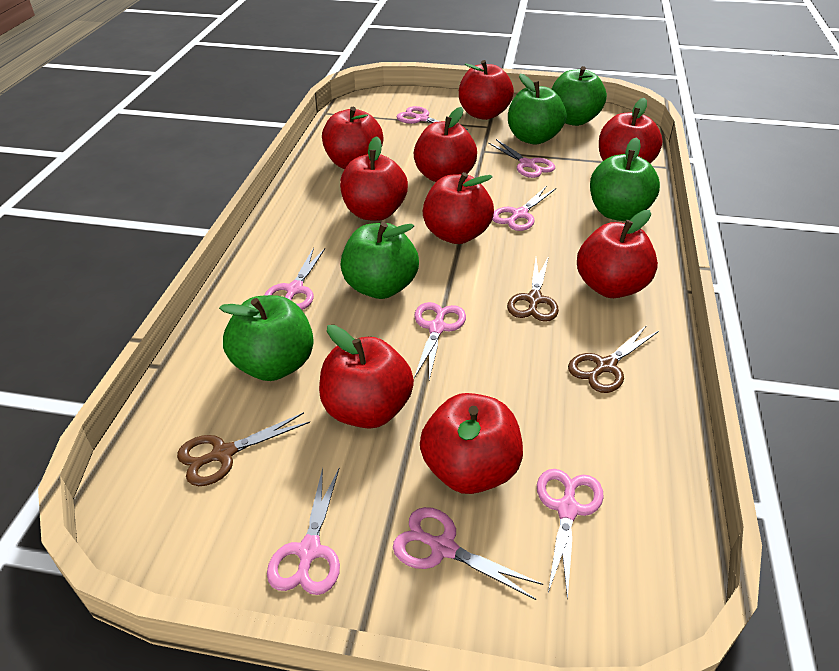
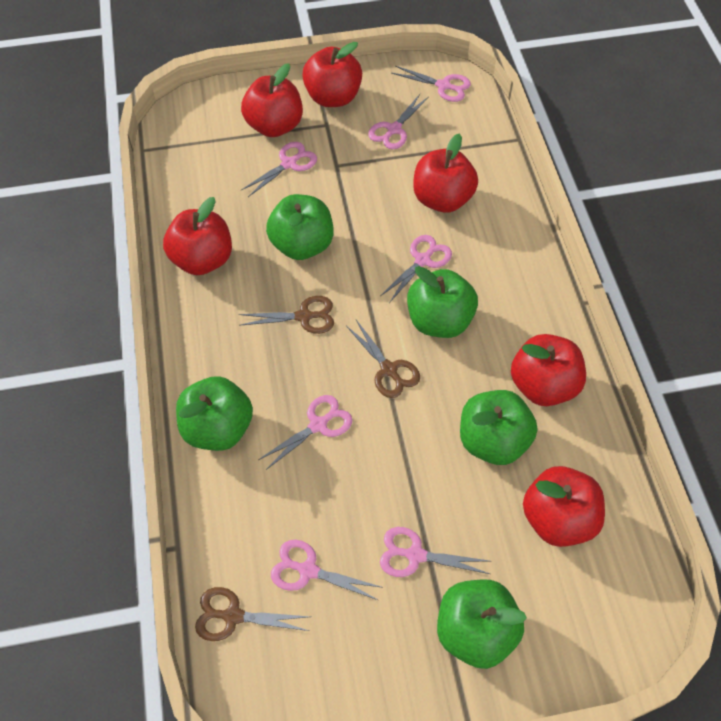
pink scissors: [264,248,325,310] [267,467,340,595] [393,507,543,600] [396,106,468,130] [414,302,466,380] [488,139,555,178] [492,186,556,231] [537,469,604,600] = 8 -> [241,142,317,197] [258,395,352,470] [271,540,383,600] [368,94,429,149] [380,235,452,303] [380,527,490,577] [391,66,471,102] = 7
red apple: [319,325,414,429] [322,107,383,169] [340,136,408,221] [414,107,477,182] [420,393,523,494] [423,172,494,244] [459,60,514,120] [577,210,658,298] [599,98,662,163] = 9 -> [163,197,232,275] [241,63,303,137] [302,42,362,107] [413,134,478,213] [511,334,586,406] [523,466,605,547] = 6

